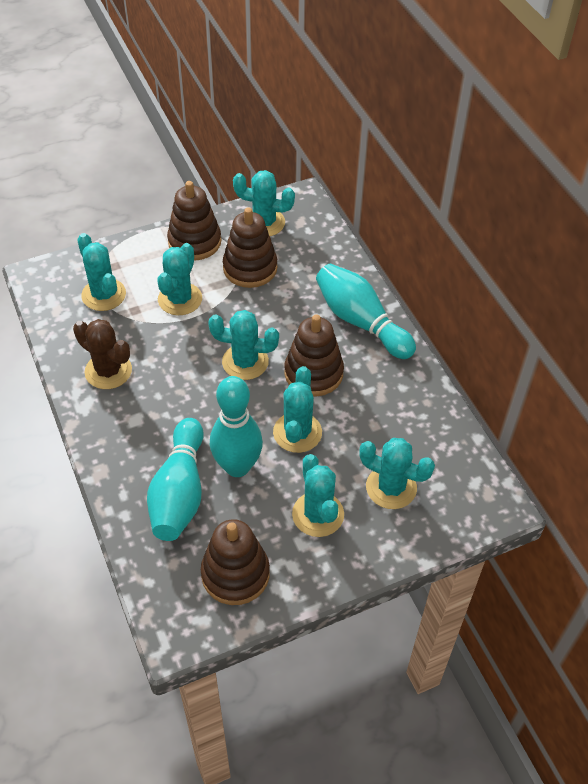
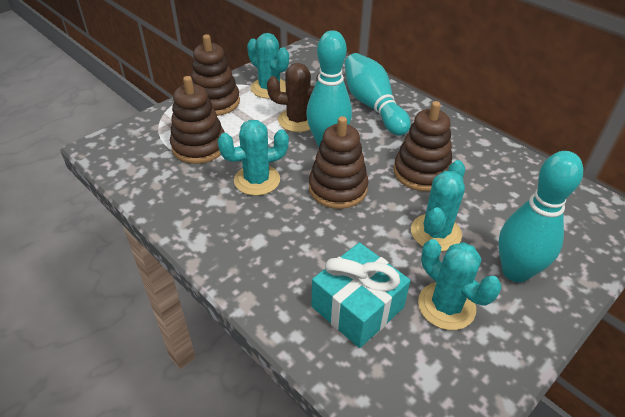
turquoise cactus: [77,233,126,311] [157,243,202,315] [208,310,279,380] [233,170,295,236] [273,366,322,453] [292,454,344,537] [359,438,435,509] = 7 -> [217,120,289,196] [247,33,289,99] [411,160,465,252] [418,239,501,330] = 4
turquoise gift: none = 0 -> [312,242,410,348] = 1

